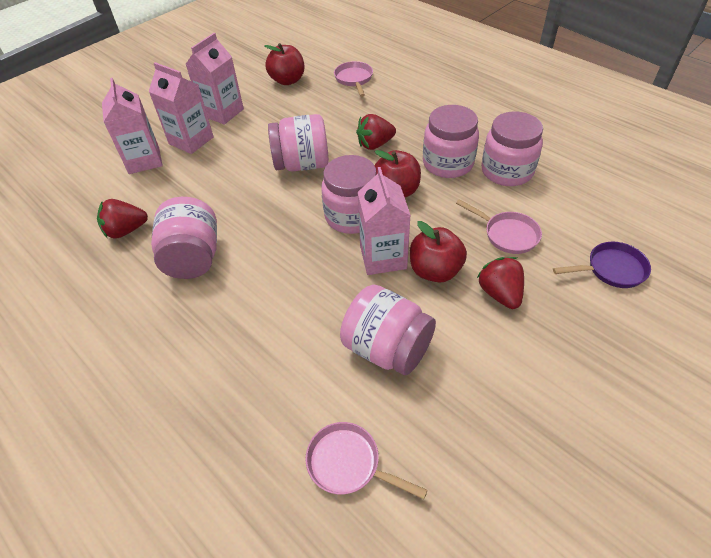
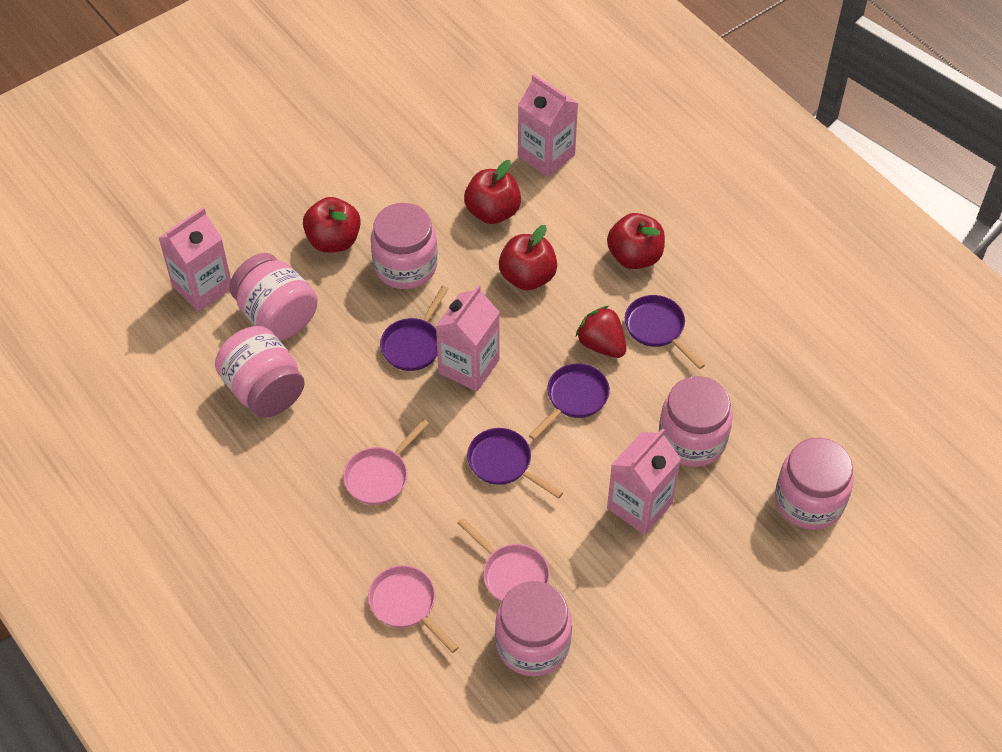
purple pan: [553,242,651,288] = 1 -> [380,286,448,371] [467,428,563,499] [529,363,610,440] [625,295,705,369] = 4
red apple: [264,43,304,85] [374,150,421,197] [410,221,467,282] = 3 -> [303,197,361,253] [464,160,521,224] [499,225,557,291] [607,213,665,269] = 4
red strawberry: [97,199,148,239] [356,114,396,150] [477,257,524,309] = 3 -> [576,306,626,358] = 1

